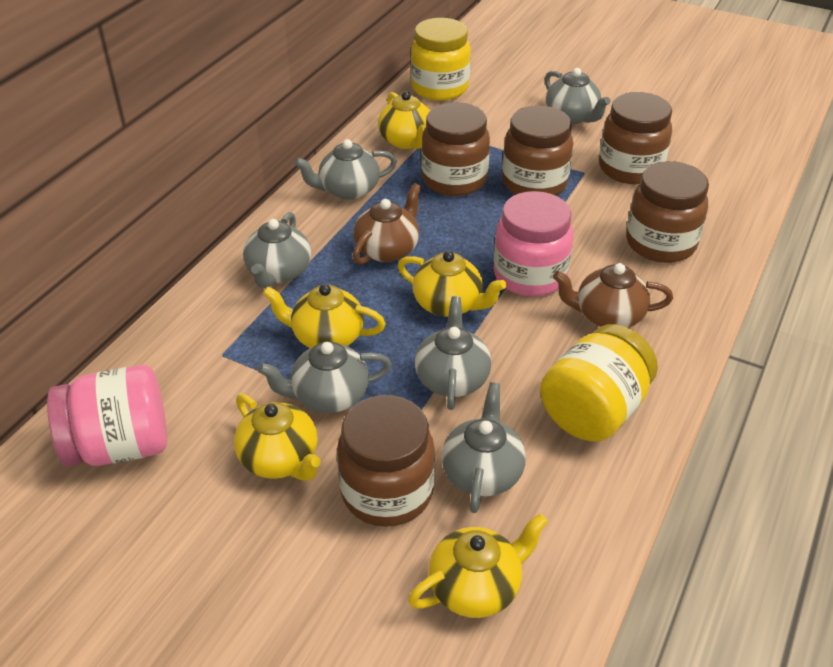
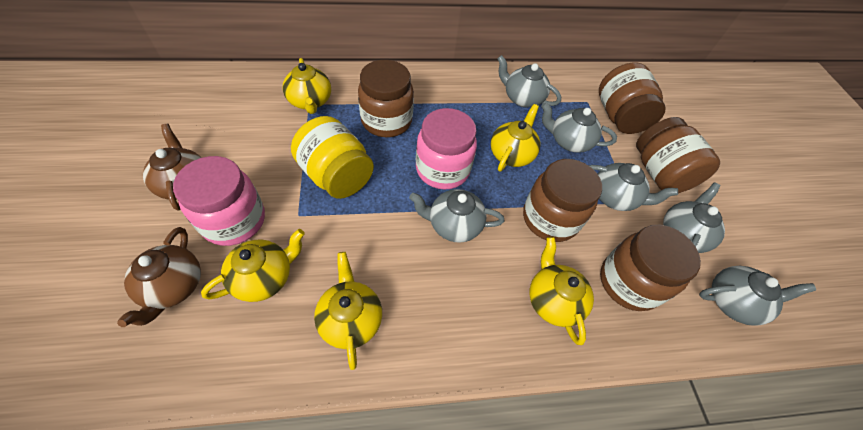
yellow jar: [411,18,471,101] [540,324,658,442] = 2 -> [291,116,374,199] = 1

